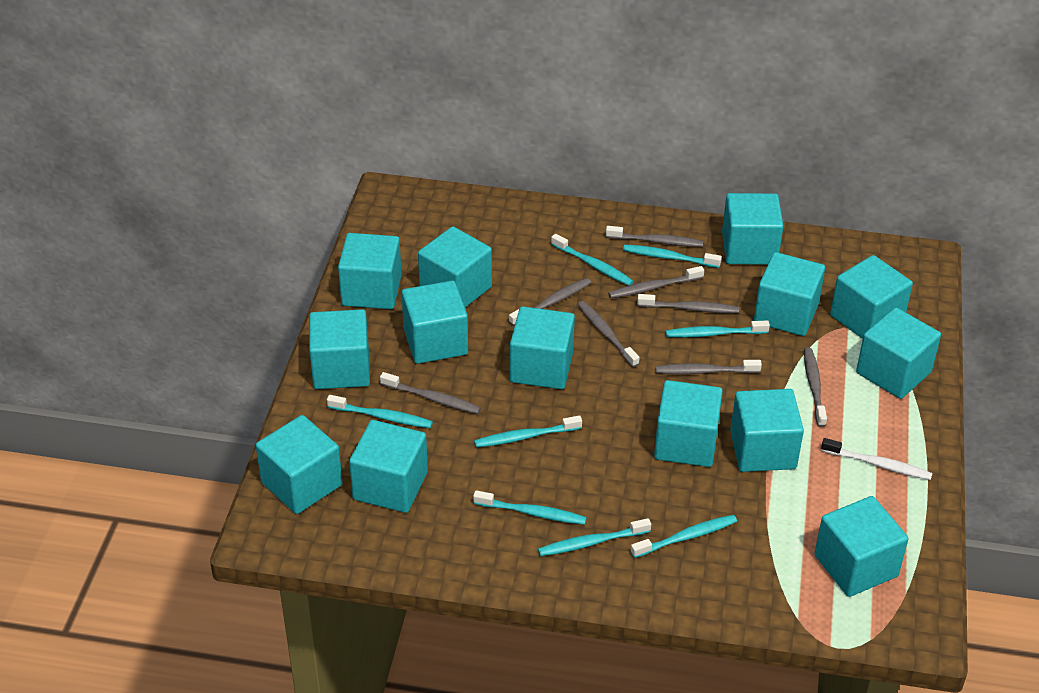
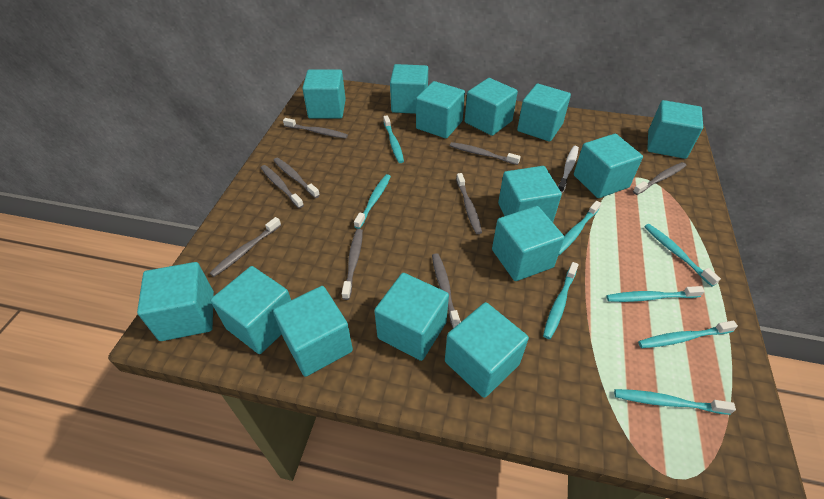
grey toothbrush: [380,372,481,414] [509,278,591,326] [577,301,640,367] [606,226,703,247] [608,266,704,298] [637,294,739,313] [655,360,762,374] [804,348,827,427] = 8 -> [210,217,281,277] [261,165,304,209] [273,158,320,198] [283,118,348,139] [342,229,363,300] [432,253,461,328] [450,142,521,165] [456,173,482,234] [633,162,686,195] = 9

